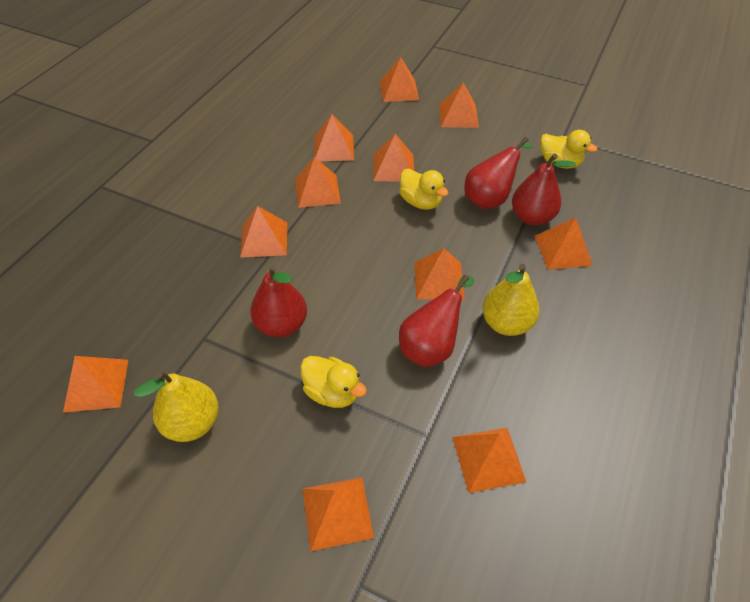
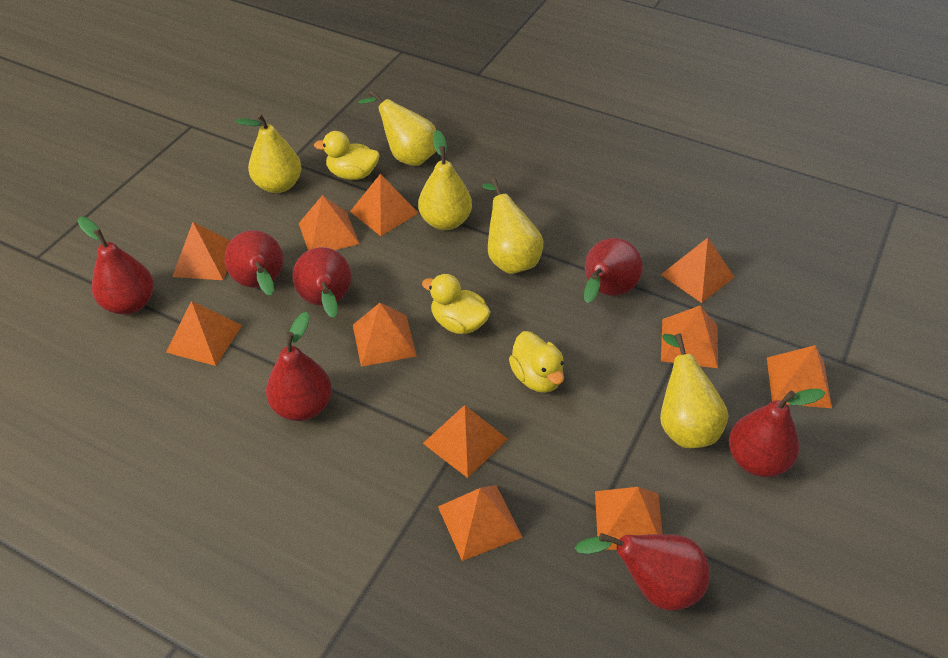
red pear: [250,265,307,337] [399,275,474,367] [465,137,533,209] [512,153,576,226] = 4 -> [78,217,154,315] [224,230,283,295] [266,312,332,421] [292,247,351,318] [575,533,710,611] [584,238,643,303] [729,389,825,477] = 7
yellow pear: [134,371,219,442] [482,264,539,336] = 2 -> [235,113,301,193] [358,90,436,166] [418,130,472,230] [482,178,543,274] [660,333,728,448] = 5

